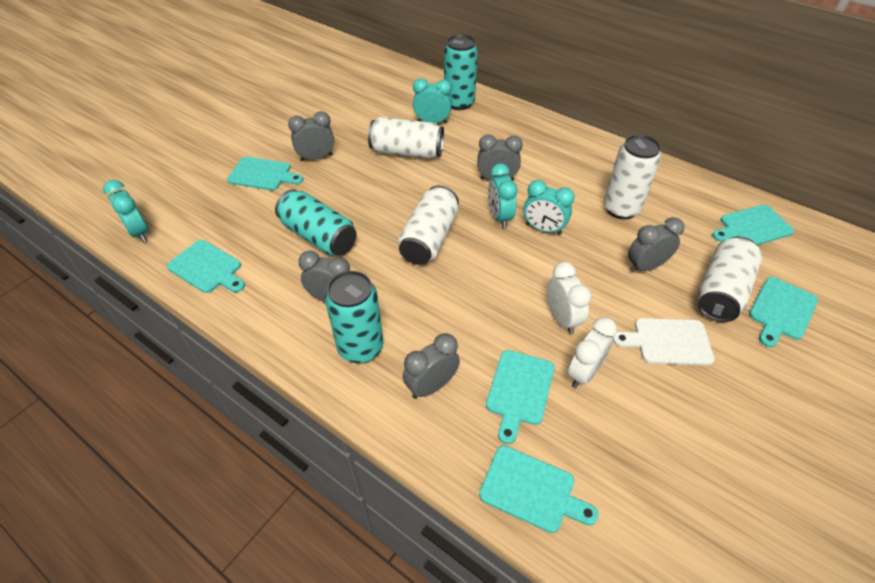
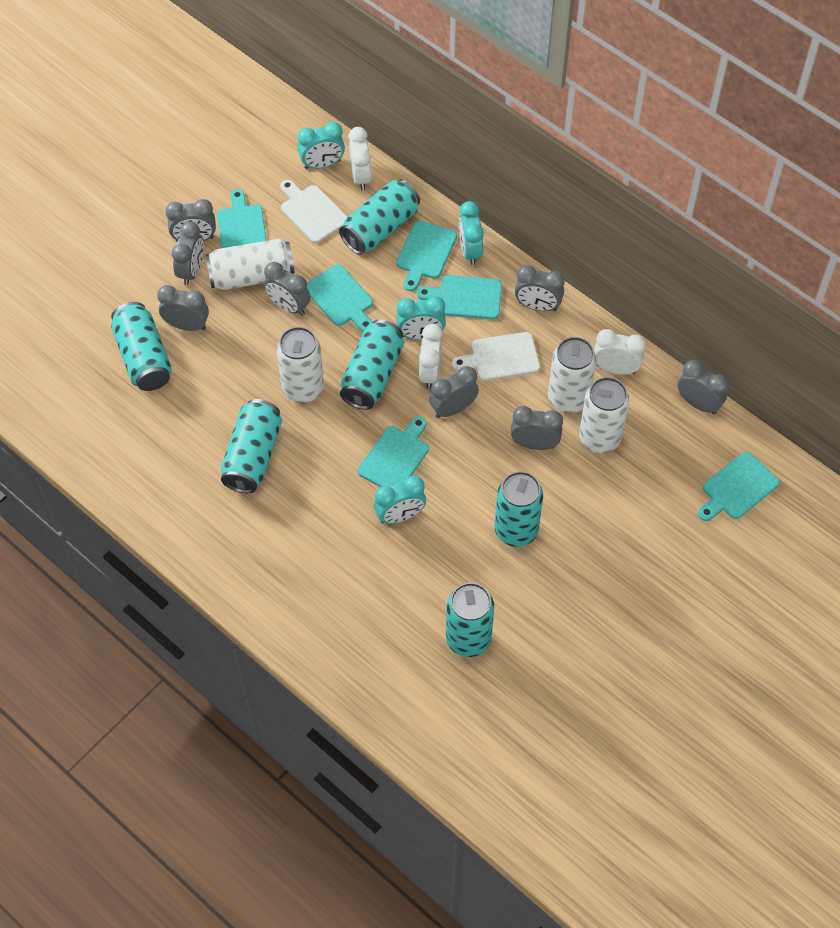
grey clock: [288,111,334,161] [298,251,350,302] [403,333,460,399] [477,134,523,181] [628,217,685,273] = 5 -> [157,285,209,331] [165,199,216,242] [172,221,204,285] [264,262,311,316] [429,366,479,418] [511,406,563,450] [515,265,565,311] [678,360,729,414] = 8
turquoise can: [275,189,357,256] [325,271,383,364] [444,34,478,110] = 3 -> [111,302,172,391] [221,399,282,493] [339,179,420,255] [340,319,404,410] [446,583,494,657] [495,471,543,547] = 6
white clock: [547,262,592,334] [567,317,617,388] = 2 -> [348,127,372,191] [419,324,443,389] [594,329,646,375] = 3
white cutting board: [613,318,715,365] = 1 -> [280,180,347,243] [452,332,540,381] = 2

